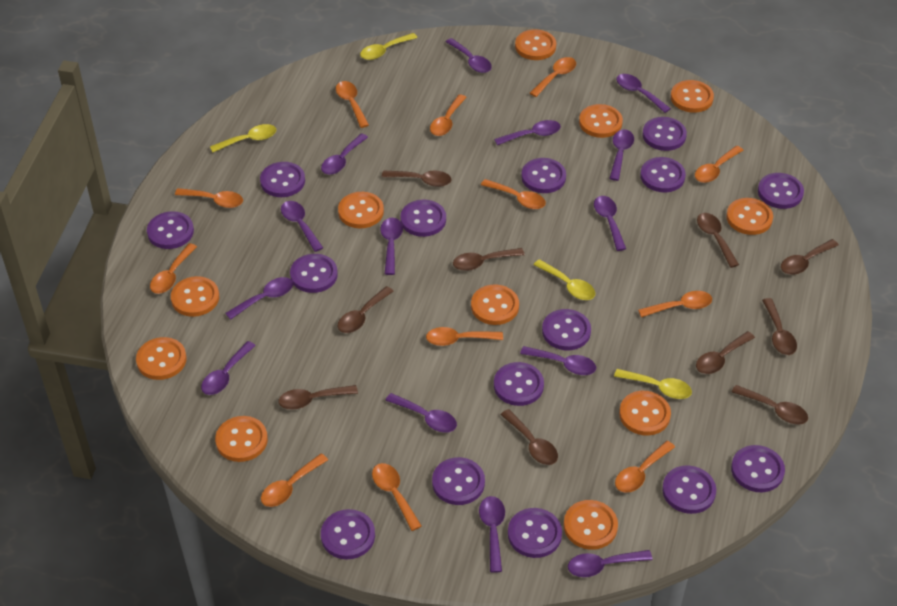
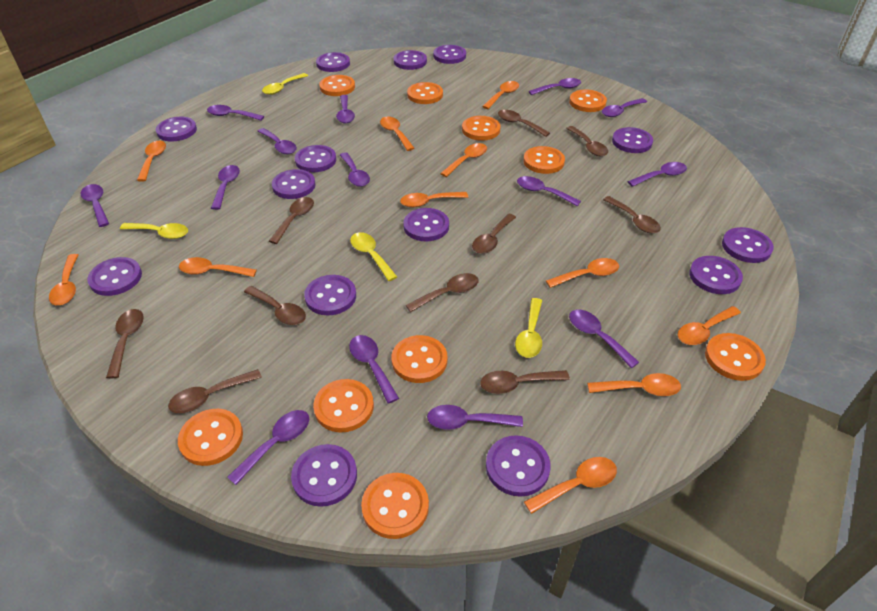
orange button: [136,337,187,380] [171,276,219,317] [215,416,268,462] [338,192,384,228] [471,284,519,325] [515,29,556,60] [564,500,618,550] [579,104,623,138] [619,391,671,435] [671,80,714,113] [726,198,773,235] = 11 -> [178,409,243,466] [313,379,374,432] [319,75,355,96] [361,473,429,539] [392,335,447,383] [407,82,443,104] [462,116,501,141] [523,146,565,174] [569,89,607,112] [705,333,766,381] = 10
orange spoon: [150,243,197,294] [175,188,243,208] [261,453,328,507] [336,81,369,128] [372,463,422,531] [426,327,503,346] [430,94,467,136] [481,179,546,209] [530,57,576,97] [615,441,675,493] [638,291,712,318] [695,146,744,183] = 12 -> [49,254,78,305] [137,141,166,181] [179,257,257,277] [380,117,415,151] [400,192,468,207] [440,143,487,177] [482,81,519,109] [524,457,617,514] [546,258,619,288] [587,373,681,396] [678,306,741,345] = 11
purple button: [147,211,194,249] [260,162,305,197] [290,254,338,293] [321,509,375,560] [400,200,446,237] [432,457,485,505] [494,362,544,406] [508,508,562,558] [521,158,566,193] [542,309,591,350] [640,157,686,192] [643,117,687,151] [662,465,716,514] [731,445,785,492] [758,173,804,209] = 15 -> [87,257,142,296] [156,117,197,141] [272,169,315,199] [291,444,357,507] [295,145,336,172] [304,275,356,315] [316,52,350,72] [394,50,427,70] [403,208,449,241] [433,45,466,64] [486,435,551,497] [612,127,653,153] [689,256,743,294] [722,227,774,263] = 14

